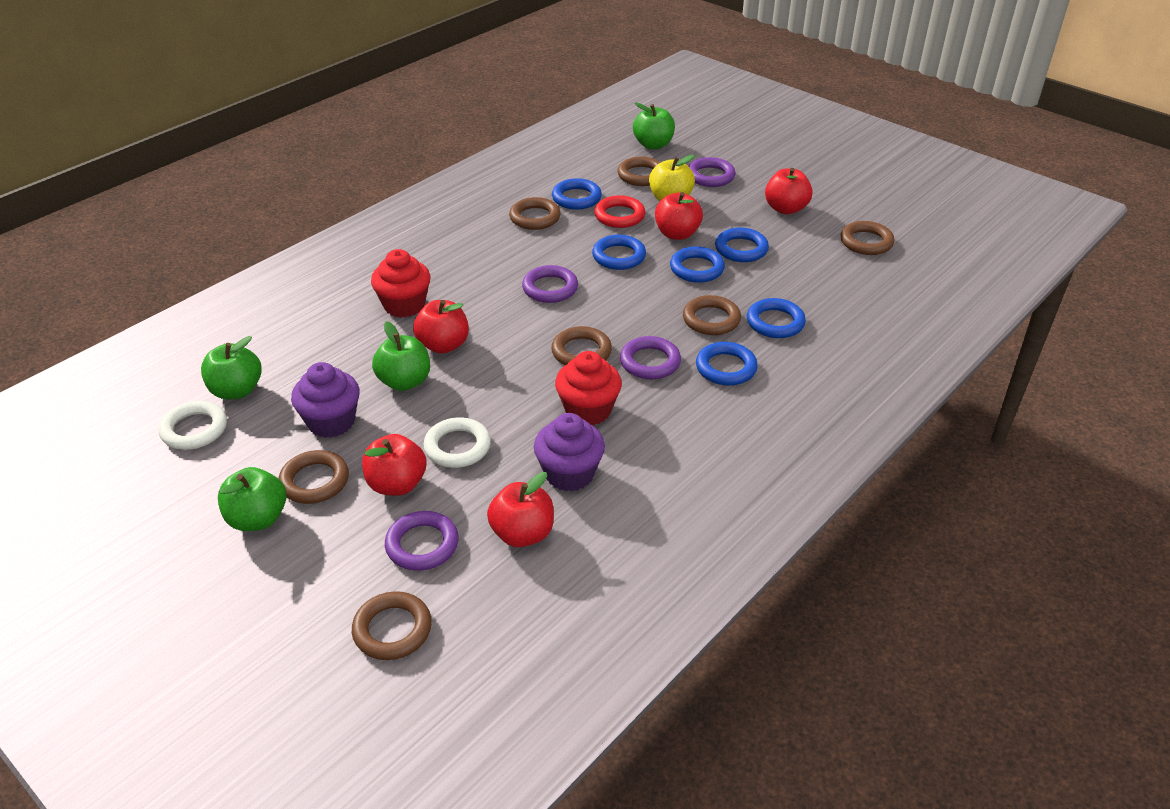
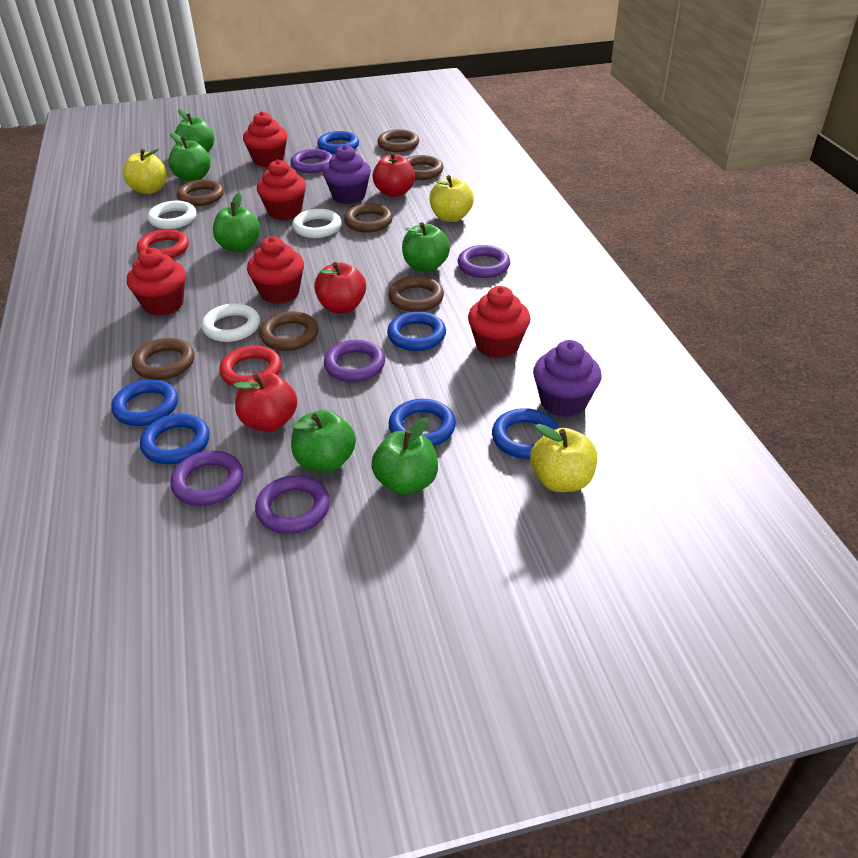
green apple: [201,336,262,399] [218,467,286,531] [372,321,430,391] [633,102,675,149] = 4 -> [168,133,211,182] [175,109,214,152] [213,193,260,252] [291,410,356,473] [371,417,438,495] [402,222,450,272] = 6
purple ring: [385,511,459,571] [522,265,578,303] [620,336,681,379] [689,157,736,187] = 4 -> [170,451,243,506] [255,475,330,534] [290,149,333,173] [324,340,385,382] [458,245,510,278] = 5
red apple: [362,434,427,496] [413,300,469,354] [487,472,554,547] [655,192,703,240] [765,168,812,214] = 5 -> [233,372,297,432] [314,262,366,313] [372,152,415,197] = 3
red cupcake: [371,249,431,318] [555,351,622,425] = 2 -> [127,248,186,316] [243,111,287,167] [247,237,304,304] [257,160,306,220] [468,286,530,358] = 5
red ring: [594,195,645,228] = 1 -> [137,229,189,258] [219,346,282,386] = 2
white ring: [159,401,227,450] [423,417,491,468] = 2 -> [148,201,197,229] [201,303,260,342] [292,209,342,238] = 3
yellow apple: [649,155,695,201] = 1 -> [123,149,167,194] [429,175,474,222] [530,424,597,492] = 3

